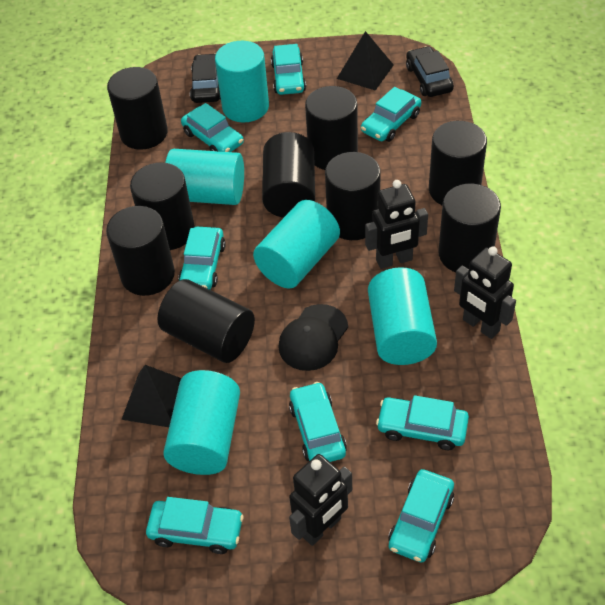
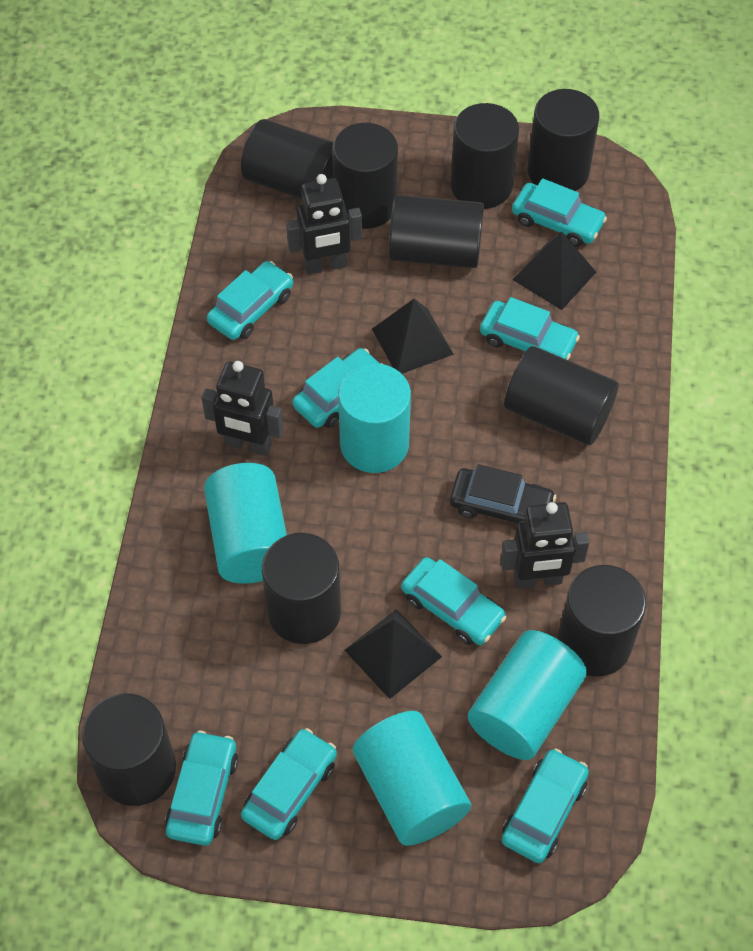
black cap: [278,304,348,371] = 1 -> none = 0
black car: [190,53,221,103] [406,46,454,97] = 2 -> [450,464,556,525] = 1
black pyramid: [121,365,181,427] [337,31,394,91] = 2 -> [345,609,442,699] [372,299,454,374] [513,231,596,310] = 3
turquoise cylinder: [163,370,240,475] [165,149,244,205] [215,41,269,123] [253,200,340,289] [368,267,437,365] = 5 -> [204,463,287,584] [338,363,411,473] [353,711,471,846] [468,630,587,760] = 4

